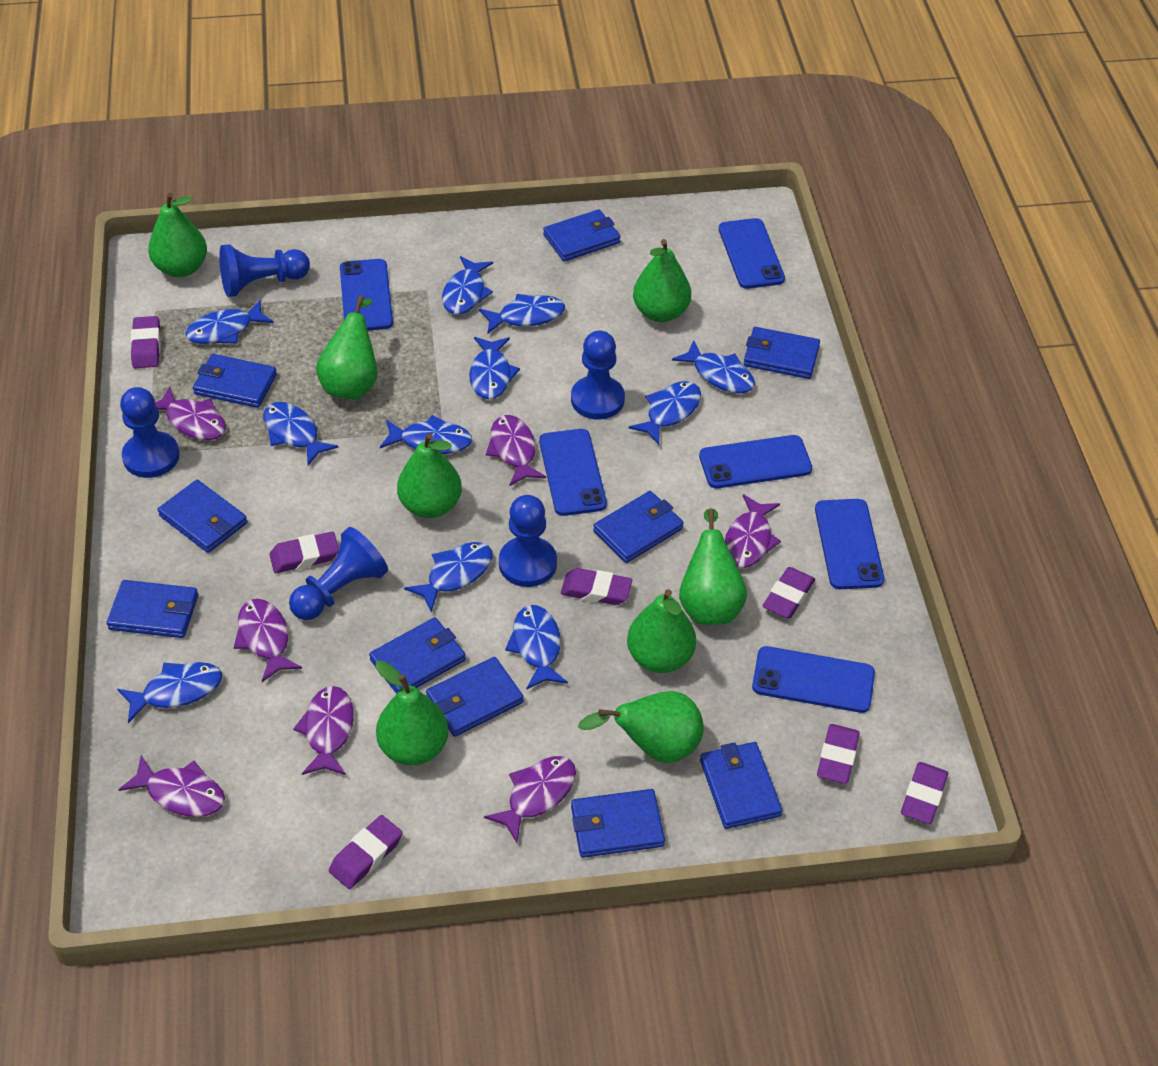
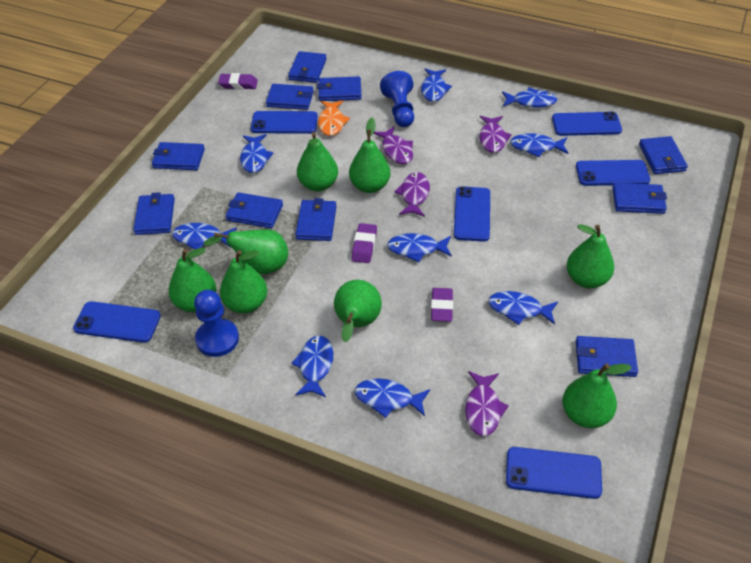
blue fish: [117,662,222,723] [186,300,274,344] [263,402,338,466] [380,415,472,454] [404,542,493,612] [442,256,493,315] [469,337,520,399] [479,294,565,334] [505,605,568,690] [629,381,701,445] [672,340,755,393] = 11 -> [172,223,237,250] [240,134,274,173] [291,335,333,397] [355,378,430,418] [387,233,452,262] [421,69,452,102] [488,291,558,325] [502,88,557,108] [510,133,568,157] = 9
blue pawn: [120,387,180,478] [219,244,310,297] [289,527,388,620] [499,495,557,587] [571,330,625,419] = 5 -> [194,290,239,357] [380,71,414,127] = 2
orange fish: none = 0 -> [318,100,350,136] = 1
purple eraser: [131,316,161,368] [269,532,339,573] [329,815,402,889] [561,568,632,605] [763,567,815,618] [817,724,860,784] [901,762,948,824] = 7 -> [218,73,258,90] [351,223,377,263] [431,288,453,322] = 3
purple fish: [118,755,225,817] [155,386,226,440] [234,599,302,682] [293,686,354,775] [484,756,576,843] [486,415,546,486] [725,494,781,568] = 7 -> [373,126,413,164] [394,172,430,217] [465,371,509,436] [479,116,512,153] = 4

